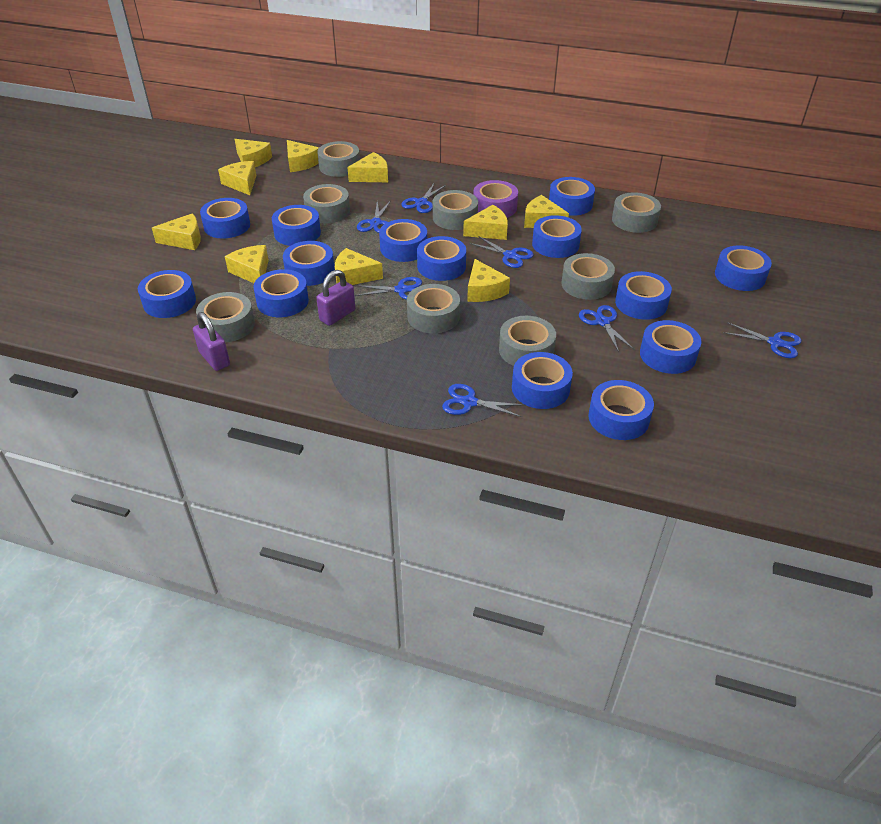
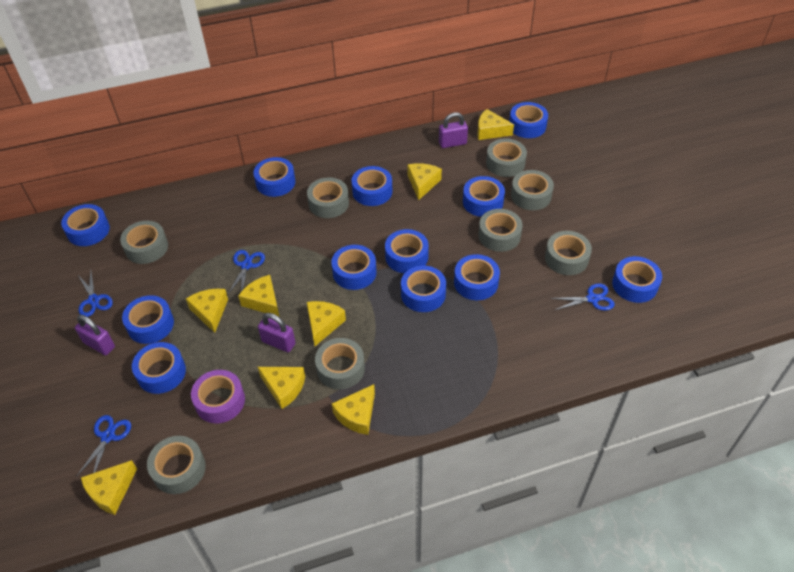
blue scissors: [354,277,422,300] [357,201,391,233] [401,182,446,213] [442,384,525,417] [470,236,534,268] [579,305,634,352] [723,322,802,358] = 7 -> [76,415,131,477] [78,272,113,317] [227,250,265,295] [550,283,615,311] = 4
blue tape: [138,270,196,318] [200,198,250,238] [254,269,309,317] [272,205,321,246] [283,241,335,286] [379,219,427,262] [417,236,466,281] [512,352,573,409] [532,215,582,258] [549,177,595,216] [588,380,654,440] [615,271,672,320] [640,320,702,374] [715,245,772,291] = 14 -> [61,204,110,246] [122,295,174,344] [132,342,186,394] [253,157,296,197] [331,245,377,290] [351,166,392,206] [385,229,429,273] [401,266,446,312] [454,254,500,300] [463,176,505,217] [509,102,548,138] [612,256,662,303] = 12
purple padlock: [193,312,230,371] [316,270,355,326] = 2 -> [75,315,115,355] [258,313,296,352] [439,112,468,148] = 3
yellow cheese: [152,213,201,250] [218,161,256,195] [225,245,269,283] [235,139,272,167] [287,140,319,172] [335,248,383,285] [347,152,388,182] [463,205,508,240] [467,259,510,302] [524,195,569,228] = 10 -> [81,460,137,515] [186,289,228,333] [238,275,280,317] [258,367,305,409] [307,301,346,346] [332,384,375,435] [408,163,442,200] [477,109,514,140] = 8

